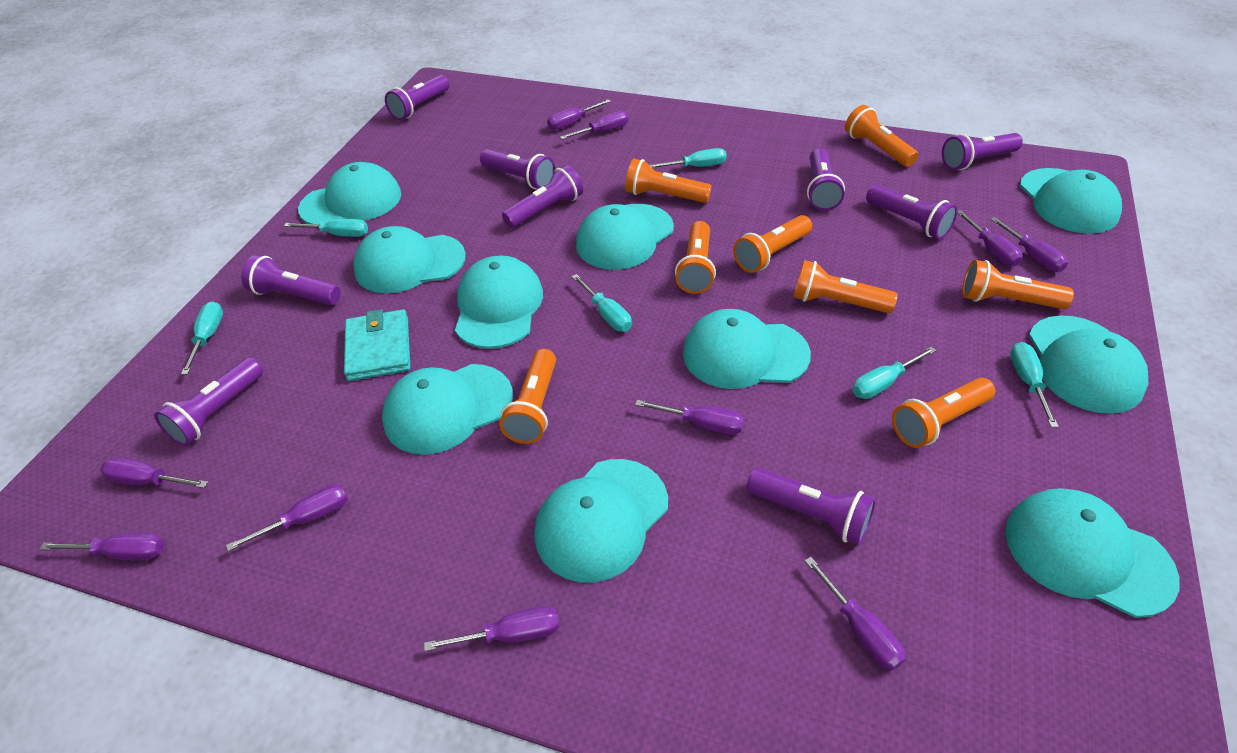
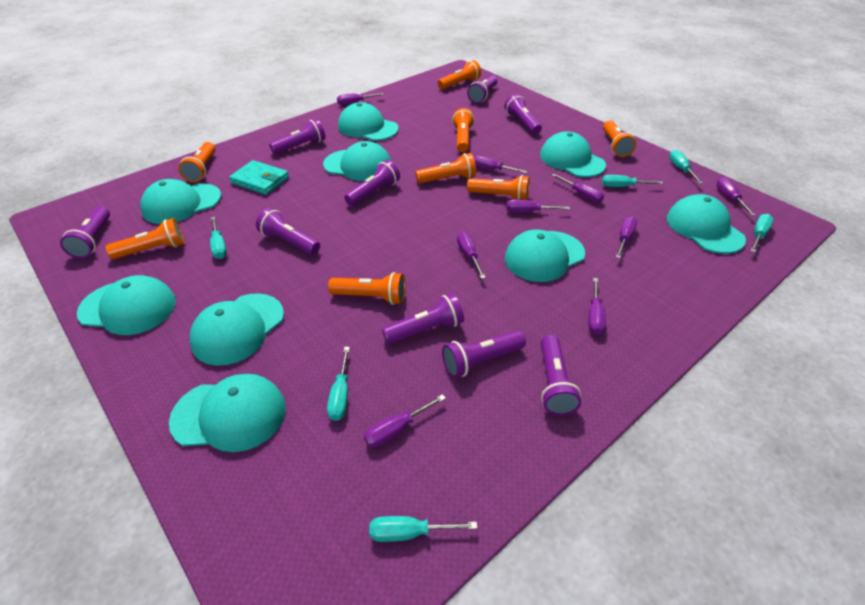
purple screwdriver: [39,533,164,560] [100,457,208,488] [226,485,348,551] [424,606,559,651] [547,99,611,130] [560,111,629,139] [635,400,744,435] [805,557,905,671] [957,210,1022,266] [990,217,1068,272] = 10 -> [337,93,384,105] [364,394,446,448] [457,231,486,279] [474,155,527,173] [506,199,570,213] [552,174,604,203] [588,278,606,335] [616,216,637,259] [716,177,756,216] = 9
turquoise cap: [298,162,401,224] [353,226,466,293] [382,364,513,455] [455,255,543,349] [534,459,668,583] [576,204,674,270] [683,309,811,389] [1005,488,1180,618] [1020,168,1122,234] [1029,315,1148,414] = 10 -> [77,275,176,335] [140,179,221,224] [169,374,286,452] [189,293,284,366] [323,141,391,181] [338,102,399,141] [505,229,585,282] [540,131,606,177] [667,194,746,254] = 9

